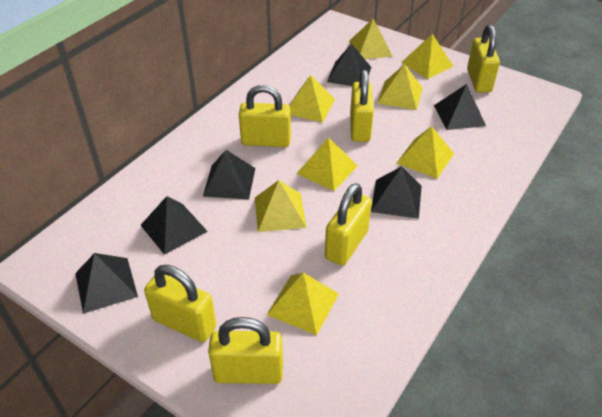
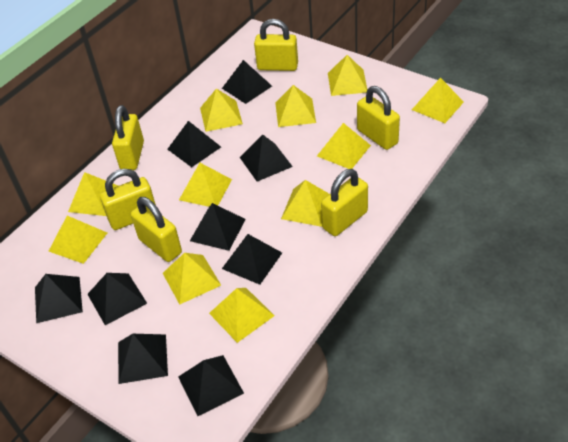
black pyramid: [75,253,138,314] [141,196,208,255] [203,150,255,199] [327,44,371,86] [371,166,422,219] [434,84,486,130] = 6 -> [35,274,83,323] [87,273,147,325] [118,334,168,384] [167,121,221,167] [178,355,244,416] [190,203,246,251] [222,60,272,104] [222,234,282,285] [240,134,293,181] = 9
yellow pyramid: [255,180,307,232] [267,272,339,335] [290,75,335,122] [296,137,358,191] [349,19,392,59] [377,64,422,110] [397,126,454,179] [401,34,453,79] = 8 -> [49,216,107,264] [68,172,118,216] [163,253,221,304] [179,163,232,207] [200,89,243,132] [209,288,274,343] [275,85,316,127] [281,180,329,227] [317,123,371,169] [328,55,367,96] [412,78,464,123] = 11

